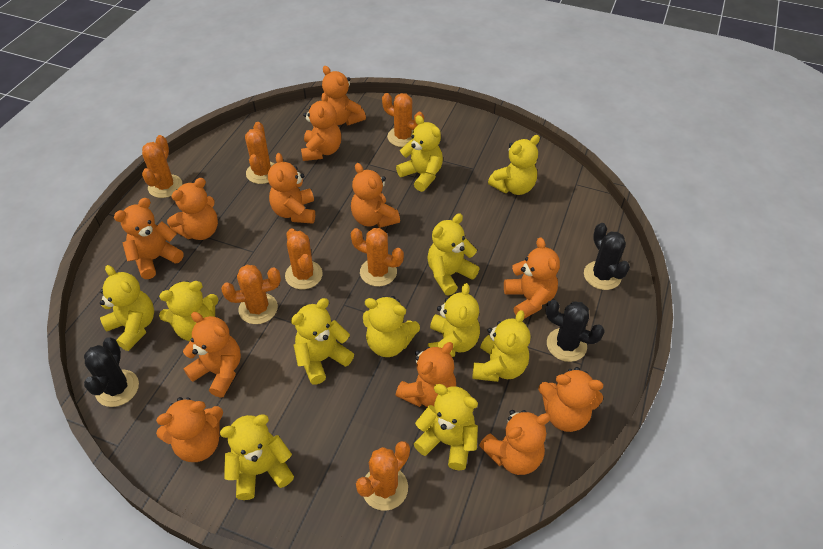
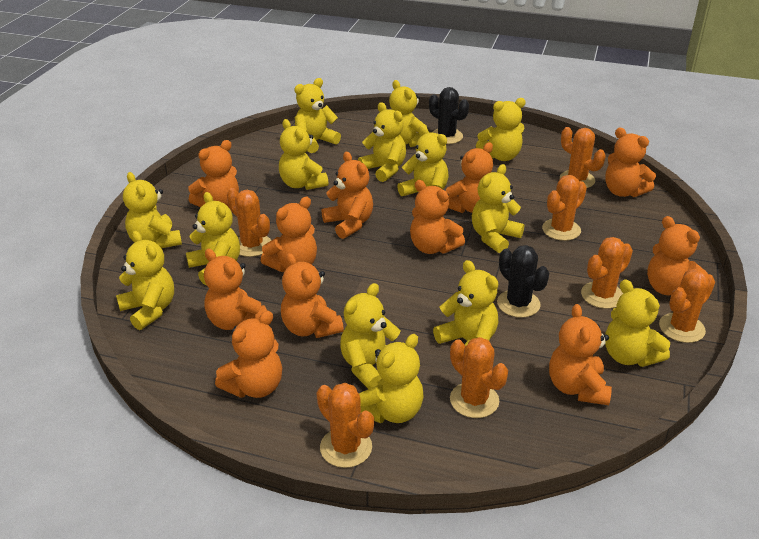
black cactus: [84,337,139,407] [545,300,605,362] [584,223,630,290] = 3 -> [429,87,469,144] [497,245,549,318] = 2
orange teddy bear: [114,198,184,279] [156,397,223,462] [167,178,218,240] [183,312,241,398] [268,153,315,224] [301,92,341,161] [322,66,366,125] [351,163,400,228] [396,342,456,407] [479,410,551,475] [504,237,560,319] [538,367,603,432] = 12 -> [188,140,239,207] [204,249,267,330] [215,311,282,398] [261,197,317,272] [281,253,344,338] [322,152,373,239] [410,180,465,254] [446,142,493,213] [549,304,612,405] [605,128,656,197] [647,216,708,295] = 11
yellow teddy bear: [100,265,154,351] [159,281,218,341] [220,414,294,500] [291,298,354,385] [363,296,420,357] [396,115,443,192] [414,384,478,470] [427,213,480,296] [428,283,480,357] [473,310,530,382] [488,135,540,195] = 11 -> [116,231,174,330] [123,172,182,248] [186,192,240,286] [279,119,329,190] [294,78,341,153] [340,283,401,389] [358,102,406,182] [359,334,423,423] [389,80,429,147] [397,125,449,196] [433,260,498,346] [472,164,524,253] [476,98,526,161] [605,279,670,367] = 14

